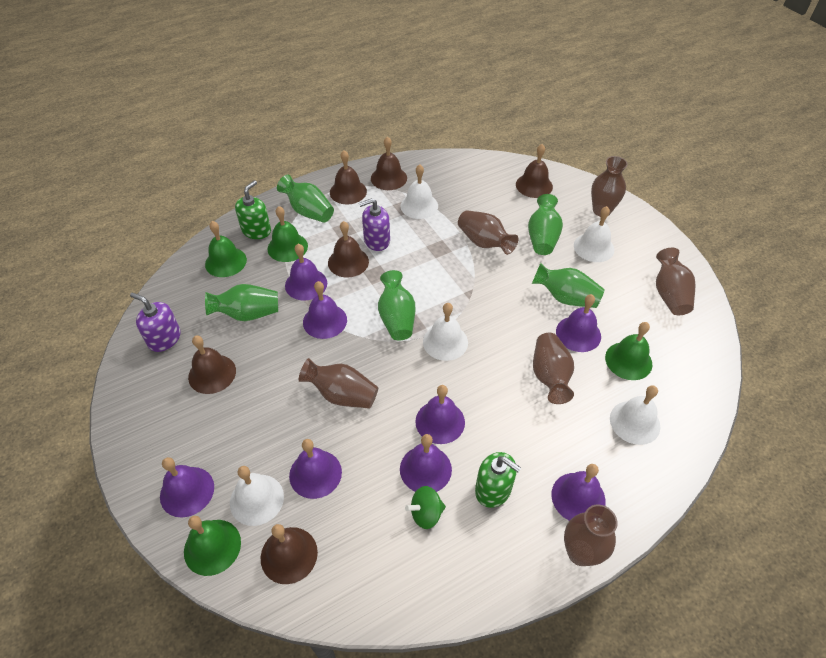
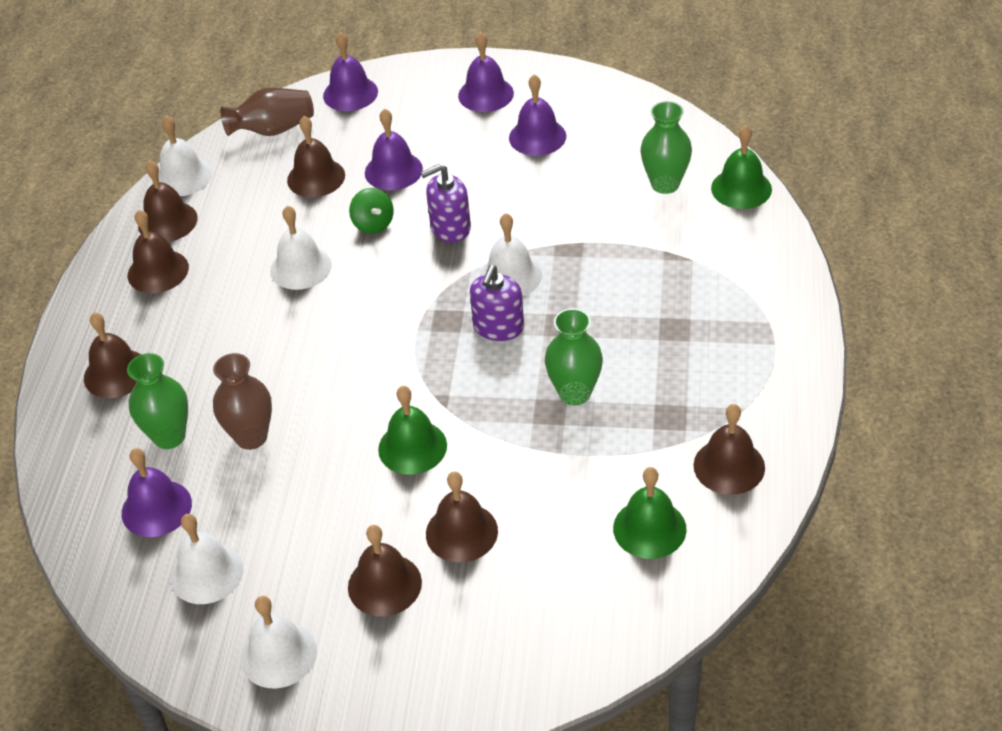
brown bell: [188,335,236,394] [261,524,318,584] [328,221,369,278] [330,150,367,205] [371,136,407,190] [516,144,553,198] = 6 -> [84,312,141,398] [128,210,189,293] [138,160,198,242] [287,116,345,197] [348,525,422,616] [426,472,498,563] [693,404,765,495] = 7
brown vase: [298,358,378,409] [458,210,518,255] [533,333,574,404] [564,504,618,566] [591,156,628,217] [656,248,696,315] = 6 -> [213,353,272,450] [220,88,314,136] = 2
green bell: [184,516,241,576] [205,221,247,277] [267,206,308,262] [605,322,652,380] = 4 -> [378,386,447,475] [613,467,687,559] [711,125,772,209] = 3
green soap dispenser: [235,180,271,239] [475,452,521,508] = 2 -> none = 0
green vase: [205,284,278,321] [277,174,334,223] [378,270,415,341] [528,194,563,255] [532,263,605,308] = 5 -> [127,353,188,449] [545,308,603,406] [640,101,692,194] = 3
purple bell: [160,457,214,518] [285,244,327,301] [289,439,342,499] [303,281,347,339] [400,434,452,492] [415,385,465,444] [551,464,606,521] [556,294,601,352] = 8 -> [122,448,192,537] [323,32,378,111] [365,108,423,190] [458,32,514,112] [509,74,566,156] = 5

